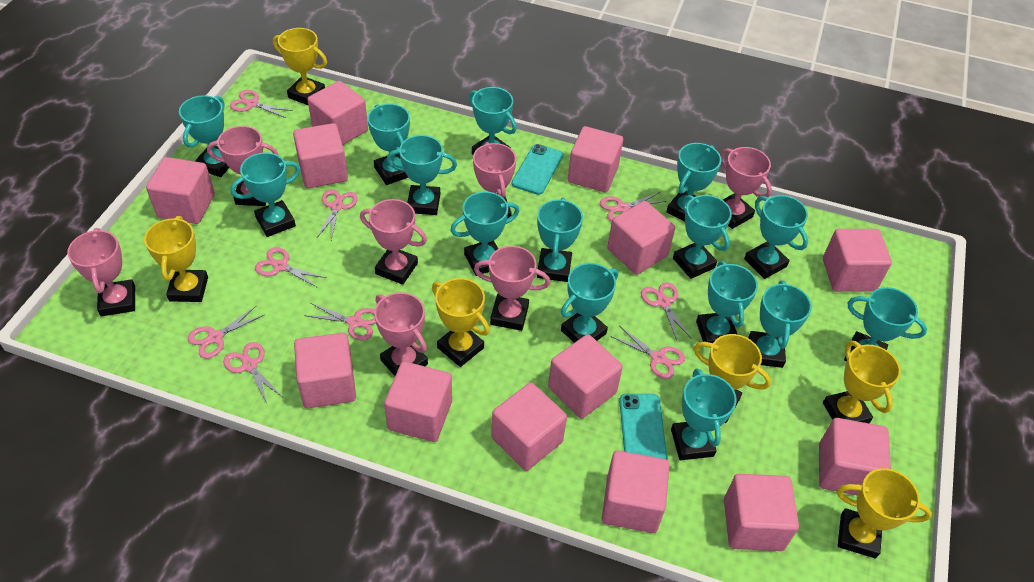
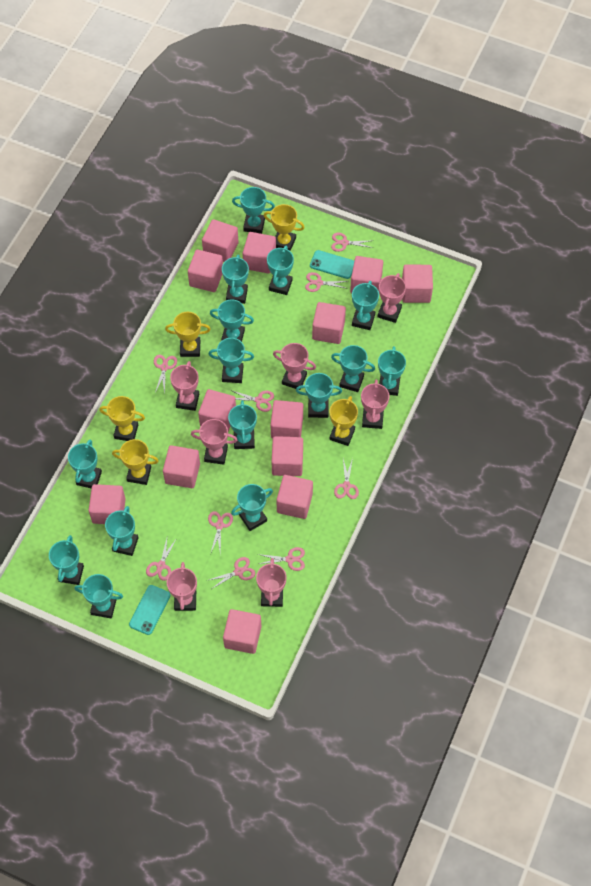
yellow trophy: [144,216,208,302] [273,28,327,105] [432,278,490,367] [694,334,771,423] [823,341,901,423] [837,468,932,559] = 6 -> [99,396,145,441] [112,439,159,485] [165,312,211,357] [264,204,305,251] [330,396,358,446] = 5

